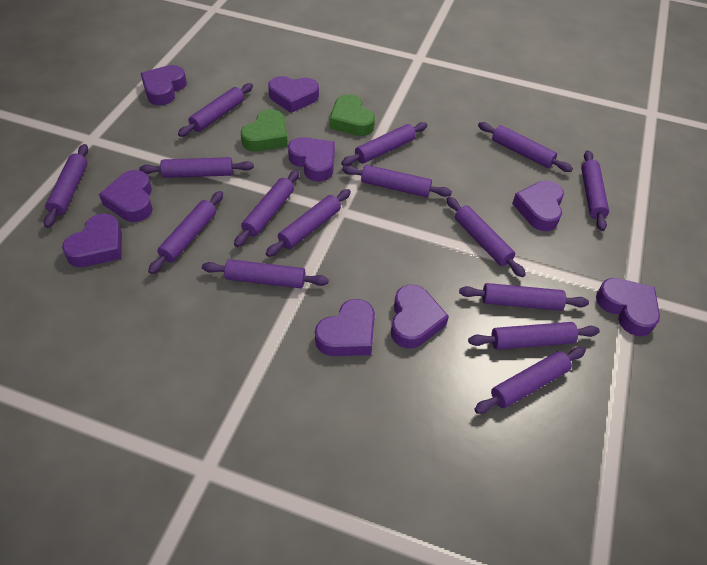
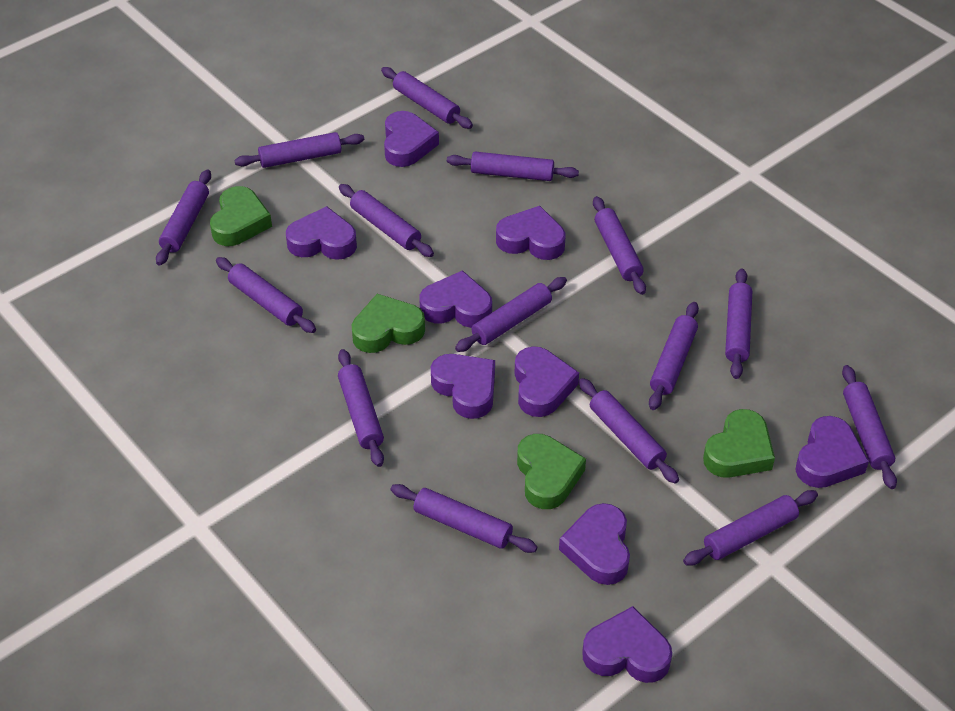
green heart: [241,109,288,152] [329,94,375,136] = 2 -> [210,186,272,246] [352,294,425,353] [517,434,586,509] [703,409,775,478] = 4

